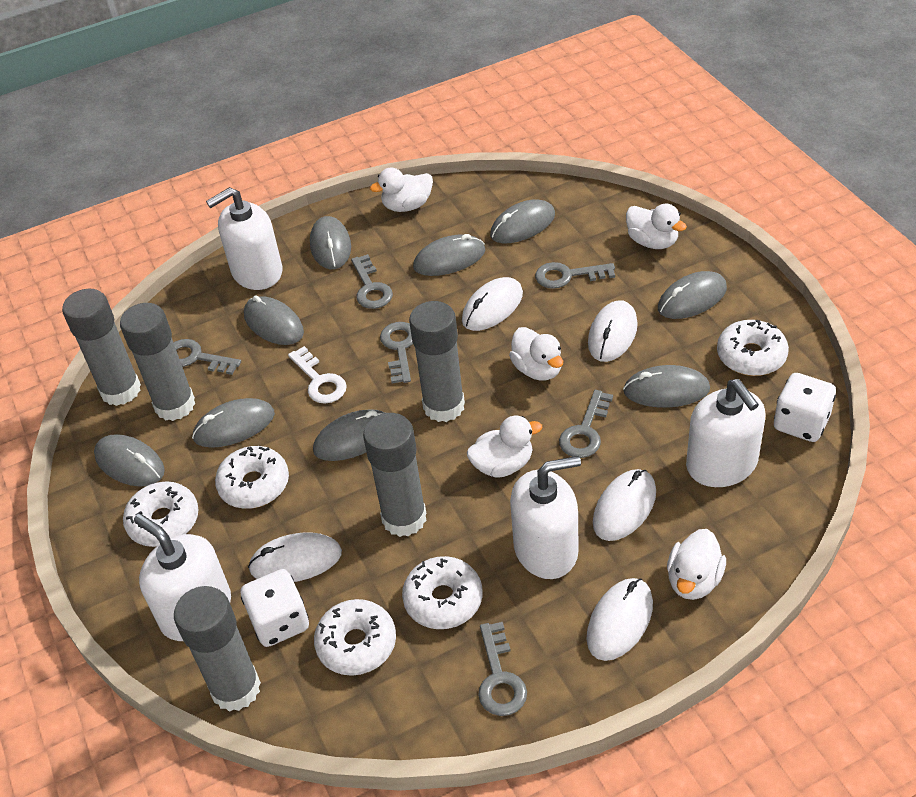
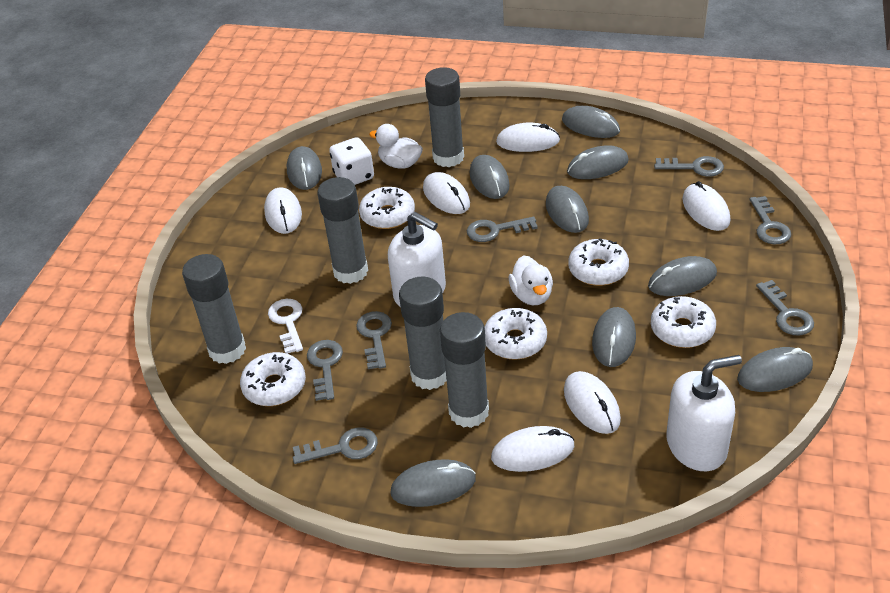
grey key: [173,339,241,375] [351,254,393,309] [380,322,413,384] [478,622,527,716] [535,262,615,289] [559,390,613,458] = 6 -> [293,427,378,464] [307,340,343,401] [356,311,392,369] [467,216,538,242] [654,156,724,177] [750,196,791,244] [756,280,814,335] = 7
white dice: [241,569,309,647] [774,373,836,442] = 2 -> [329,137,374,185] = 1
white duck: [370,168,433,212] [467,416,542,477] [509,327,563,381] [626,204,687,249] [667,529,726,600] = 5 -> [369,124,423,169] [509,255,553,305] = 2
white mouse: [248,532,342,582] [462,277,523,331] [587,578,653,661] [588,300,638,362] [593,469,656,541] = 5 -> [264,187,302,234] [423,172,470,214] [491,426,574,472] [496,122,560,152] [564,371,621,434] [682,181,730,231] = 6
white soap dispenser: [134,514,231,641] [206,187,282,290] [510,456,581,579] [686,379,765,487] = 4 -> [388,212,446,307] [666,355,742,471] = 2

